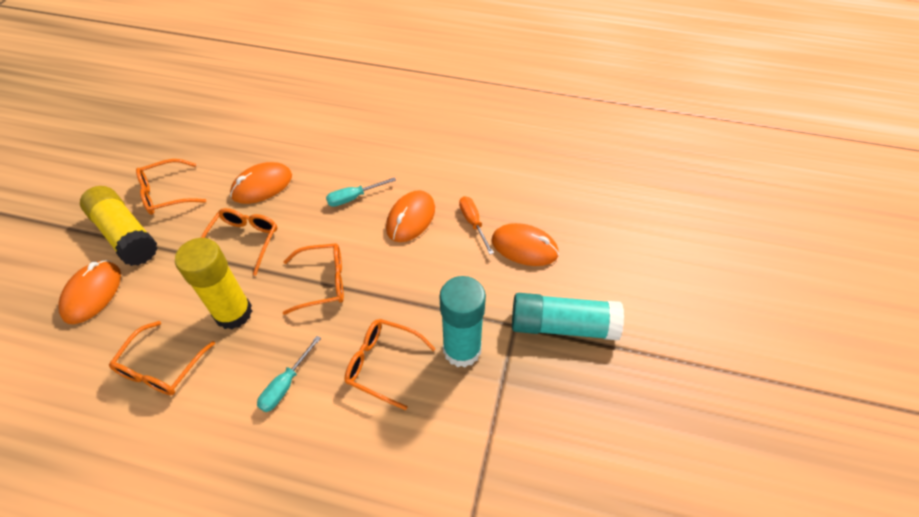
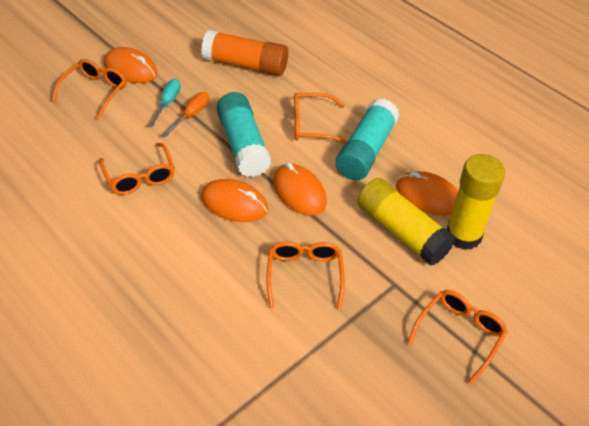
orange glue stick: none = 0 -> [201,30,288,76] = 1
turquoise screwdriver: [257,336,321,412] [326,177,396,207] = 2 -> [148,79,181,128] = 1

